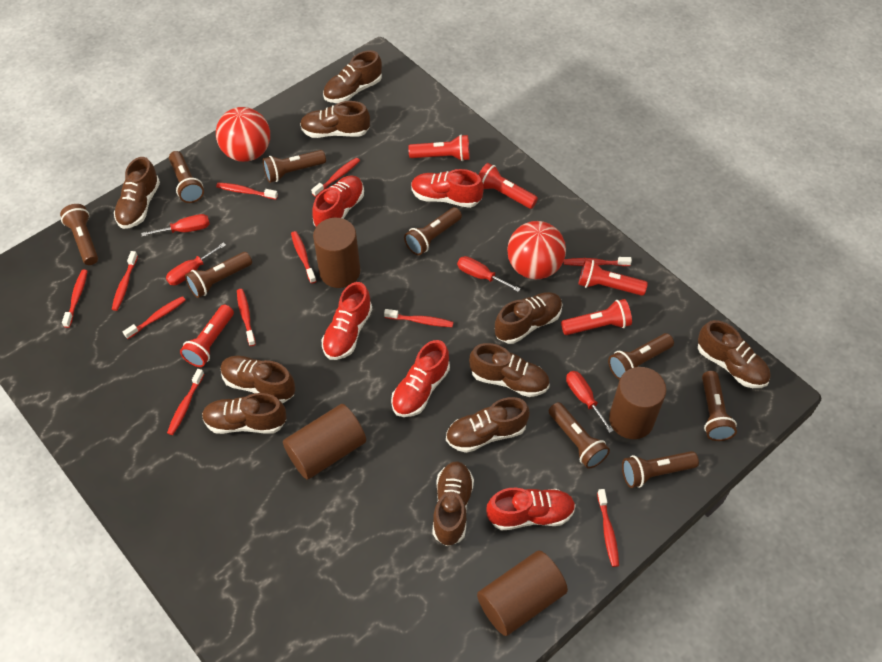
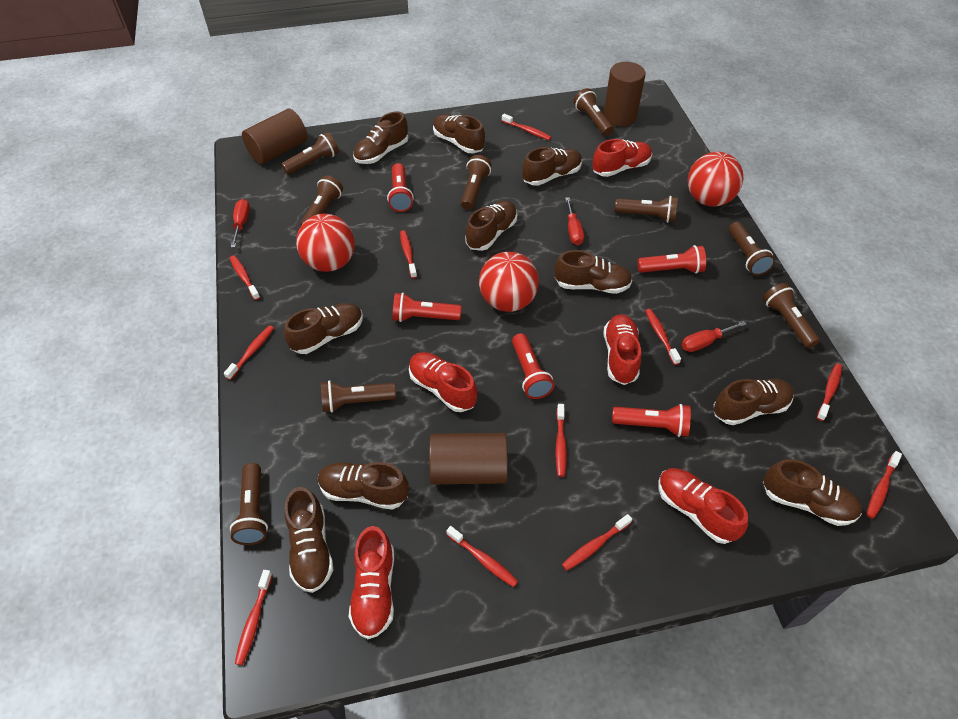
brown cylinder: [283,404,366,480] [313,218,360,288] [477,551,568,636] [609,367,666,439] = 4 -> [242,109,307,164] [429,433,508,484] [603,62,646,127] = 3
red ball: [216,107,270,162] [507,221,566,279] = 2 -> [296,214,355,272] [479,252,539,312] [688,152,743,207] = 3
red screwdriver: [141,214,210,237] [166,242,226,285] [457,256,521,292] [566,371,614,433] = 4 -> [231,199,250,248] [565,197,584,245] [682,321,746,352] = 3

